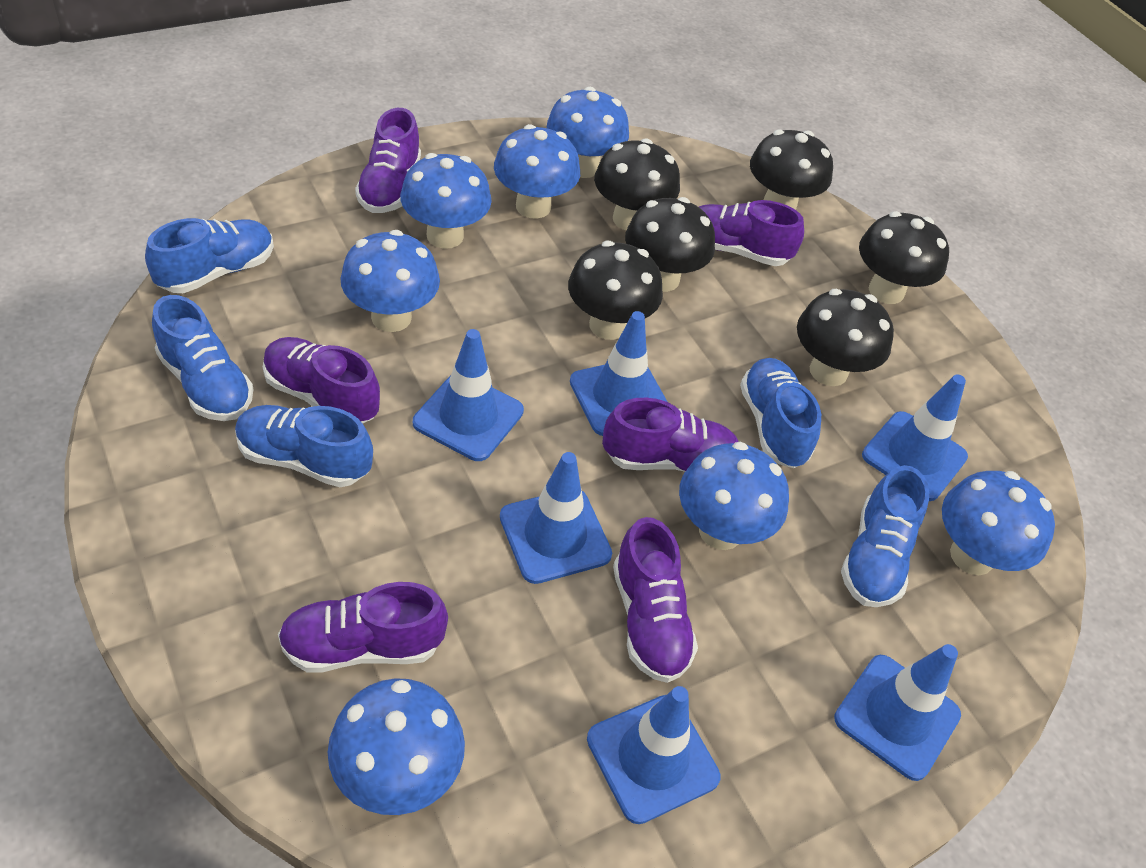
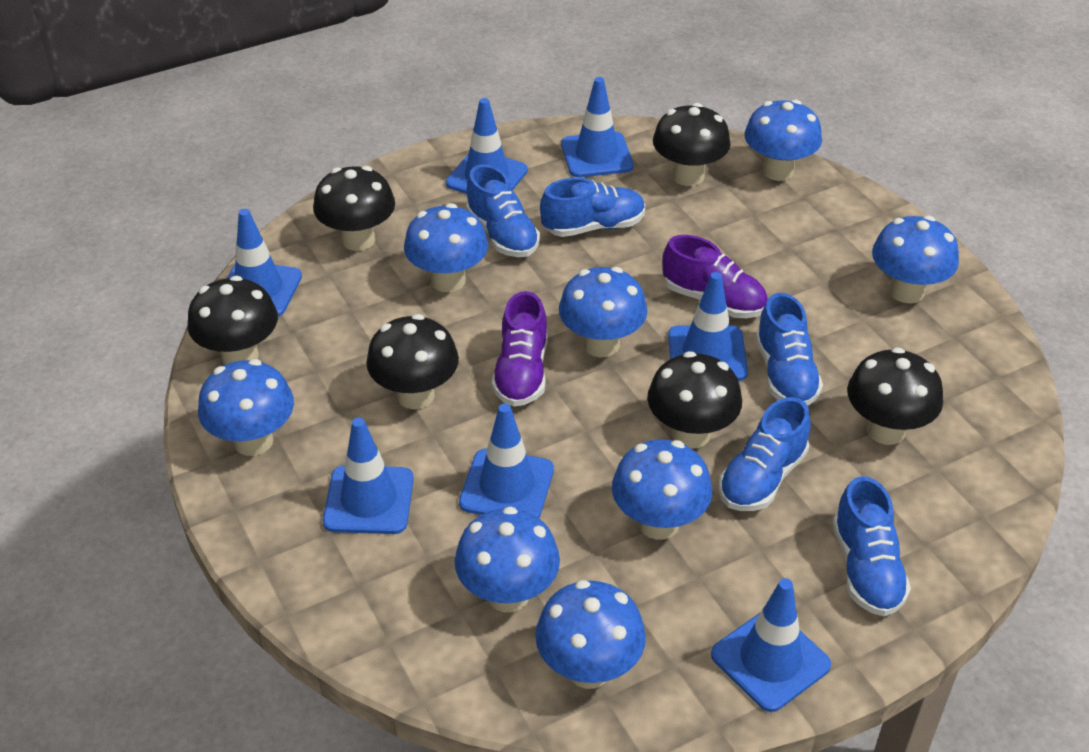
blue mushroom: [328,678,465,815] [340,230,440,332] [400,153,492,249] [494,124,580,219] [547,87,629,178] [679,442,789,550] [942,471,1055,575] = 7 -> [198,359,294,456] [404,203,488,292] [454,506,560,612] [535,580,646,689] [559,267,647,357] [612,439,712,540] [744,99,822,181] [872,215,959,304] = 8
blue traffic cone: [413,329,524,461] [500,452,612,584] [570,311,667,436] [587,686,721,824] [834,644,961,781] [862,374,968,501] = 6 -> [227,209,302,317] [323,418,414,534] [446,98,528,194] [459,404,554,518] [561,77,633,177] [668,272,748,381] [711,578,831,712] = 7
purple shoe: [263,337,380,423] [278,582,448,673] [355,108,421,213] [602,398,739,472] [613,517,698,683] [699,200,804,266] = 6 -> [492,291,547,407] [662,235,768,318] = 2

